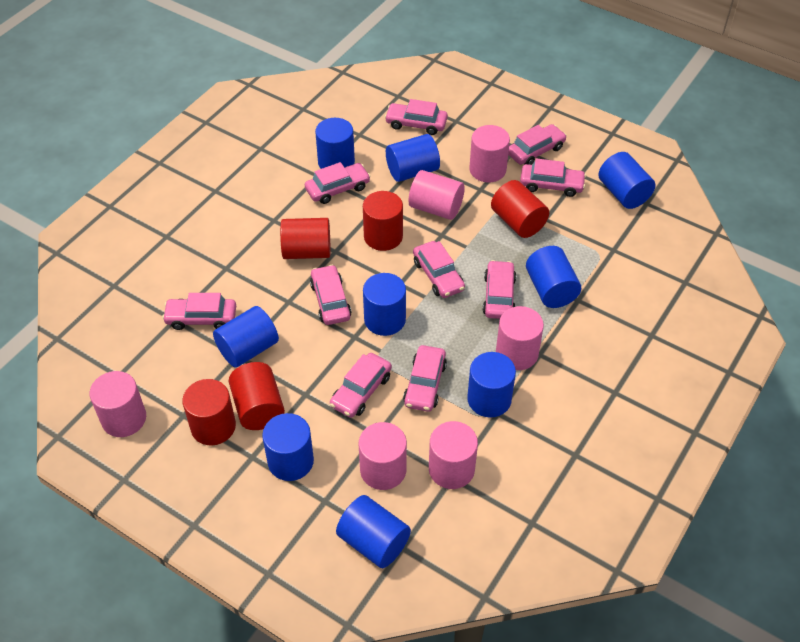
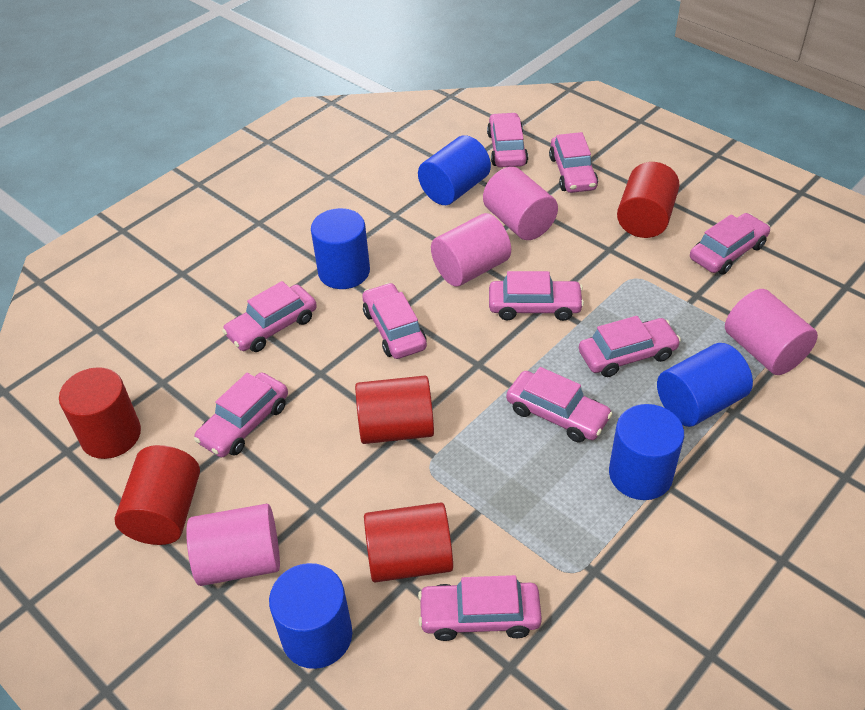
blue cylinder: [213,306,279,368] [262,413,314,481] [315,118,355,169] [336,495,411,568] [363,273,406,336] [386,134,440,182] [467,352,516,418] [526,246,581,308] [598,152,655,209] = 9 -> [269,563,352,669] [311,208,370,289] [418,135,491,205] [609,404,684,500] [657,343,753,427] = 5
pink cylinder: [90,371,146,437] [359,422,407,490] [409,170,465,220] [429,421,478,489] [469,125,510,182] [496,306,544,370] = 6 -> [186,504,280,586] [431,213,511,287] [483,167,558,240] [725,289,818,375] = 4

